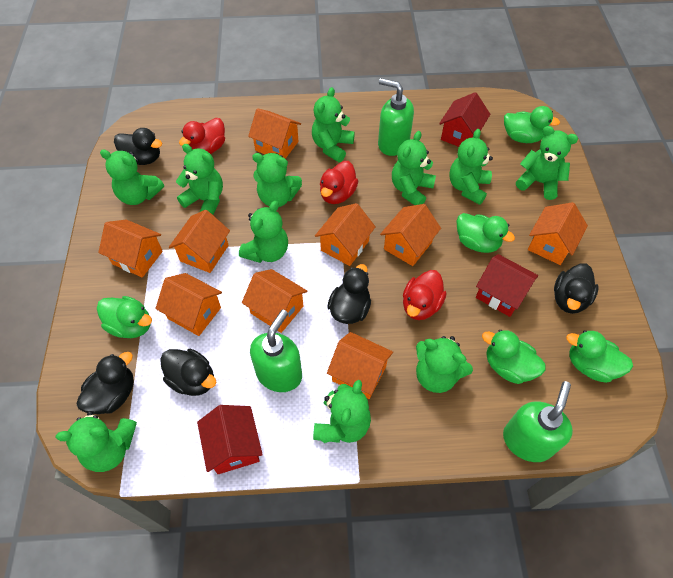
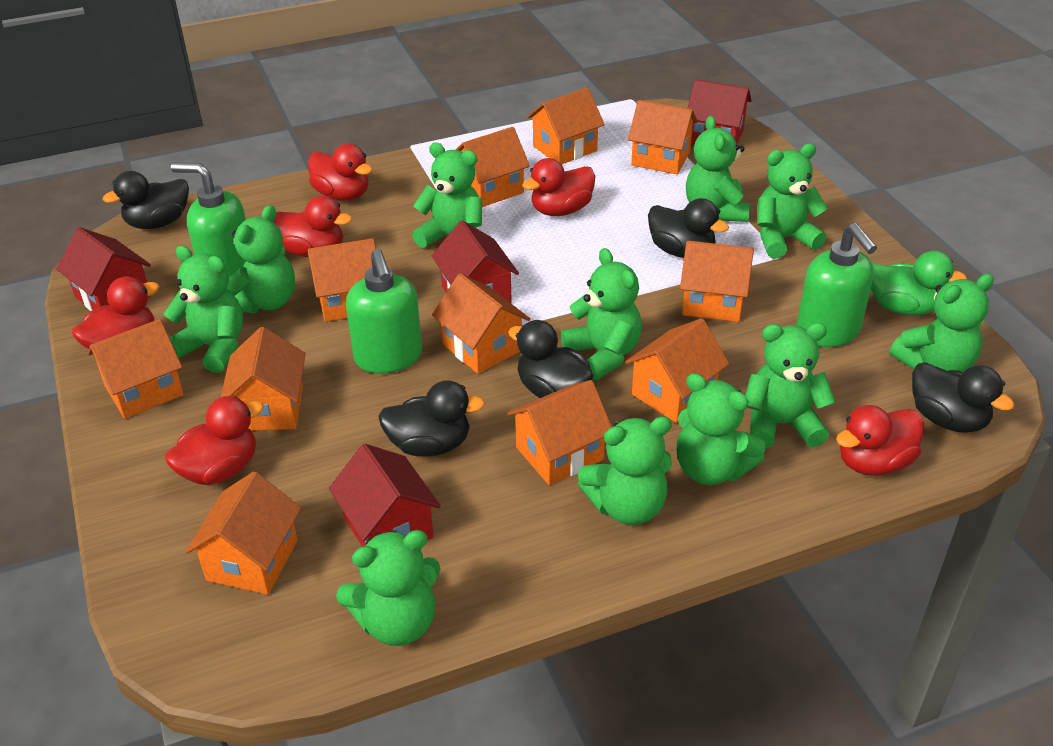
green duck: [97,296,152,338] [456,213,515,253] [482,330,546,384] [504,106,560,143] [566,330,633,383] = 5 -> [871,251,967,315] = 1
orange house: [98,220,163,278] [155,273,222,336] [169,210,230,273] [242,269,307,333] [248,108,301,159] [315,203,376,266] [327,332,393,399] [380,204,441,266] [528,202,588,265] = 9 -> [88,319,184,419] [185,471,301,595] [221,327,306,431] [308,238,376,322] [432,273,530,374] [456,127,530,207] [507,380,612,485] [527,88,605,165] [625,318,729,423] [628,100,698,174] [680,241,754,322] = 11
red duck: [179,118,225,154] [320,161,358,204] [403,270,447,320] = 3 -> [72,277,159,349] [165,396,264,485] [273,195,352,257] [308,144,373,201] [522,158,595,216] [836,405,924,476] = 6
red house: [197,405,263,474] [439,92,490,147] [476,254,538,317] = 3 -> [56,227,151,311] [329,444,441,547] [432,221,519,303] [688,79,752,145] = 4

